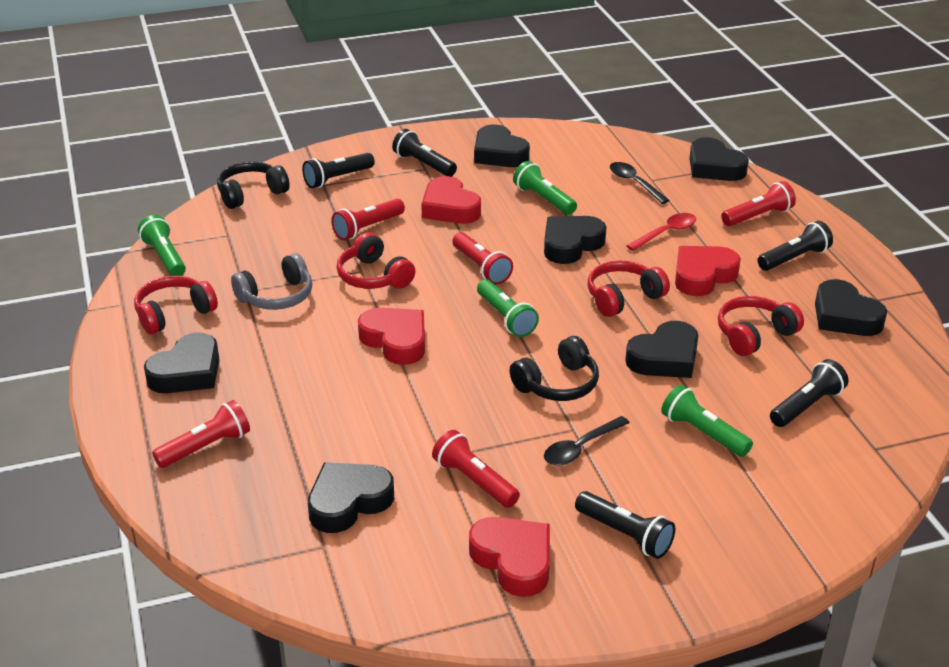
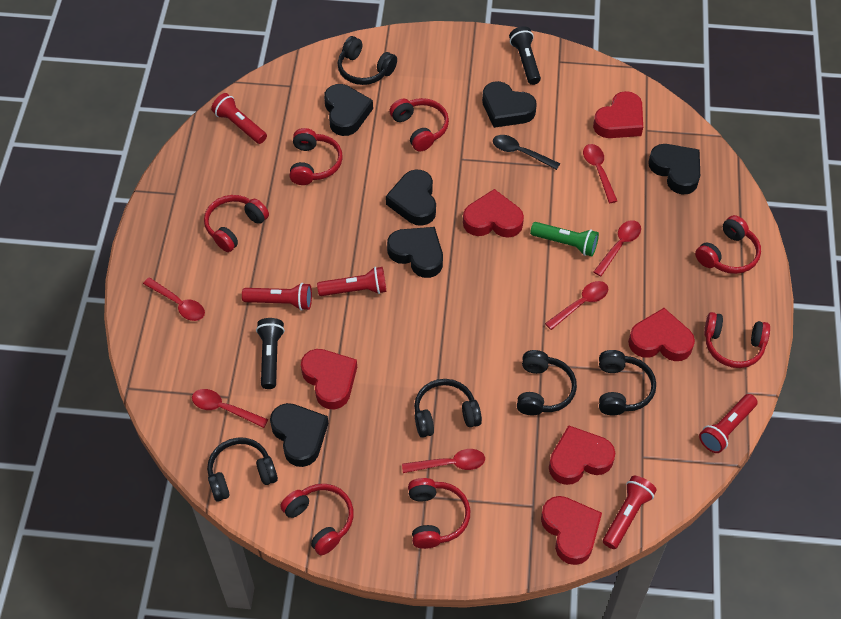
black flashlight: [302,153,375,188] [392,129,457,177] [575,491,675,559] [758,221,833,271] [770,359,849,427] = 5 -> [256,318,285,389] [509,26,541,85] = 2
black headphones: [217,162,290,209] [509,336,599,401] = 2 -> [207,438,278,502] [338,36,397,85] [414,379,482,438] [517,350,577,416] [599,350,656,415] = 5
black heart: [144,333,220,393] [308,462,394,533] [474,124,530,167] [544,216,606,264] [625,321,698,378] [689,137,749,181] [815,279,887,336] = 7 -> [270,403,328,467] [324,84,373,136] [386,170,436,226] [387,227,443,278] [482,81,537,128] [648,144,700,194] = 6
black spoon: [544,416,629,465] [610,162,670,204] = 2 -> [493,135,560,170] = 1
green flashlight: [138,215,186,276] [477,279,539,337] [513,161,577,215] [661,385,753,457] = 4 -> [530,222,599,256] = 1
grey headphones: [231,253,312,310] = 1 -> none = 0
red headphones: [134,276,218,334] [337,232,415,289] [588,260,670,317] [718,296,804,356] = 4 -> [204,195,269,252] [280,484,354,555] [289,128,343,185] [389,98,449,152] [408,478,470,549] [695,215,761,274] [704,312,770,368] = 7
red heart: [358,308,425,365] [421,176,481,224] [469,517,550,597] [675,246,741,296] = 4 -> [301,349,357,409] [463,189,524,238] [541,496,602,565] [549,425,615,485] [593,91,643,138] [628,308,695,361] = 6
red spoon: [626,213,696,251] = 1 -> [143,277,205,321] [192,389,268,428] [402,449,485,473] [545,281,608,330] [583,144,617,203] [593,220,641,277] = 6

